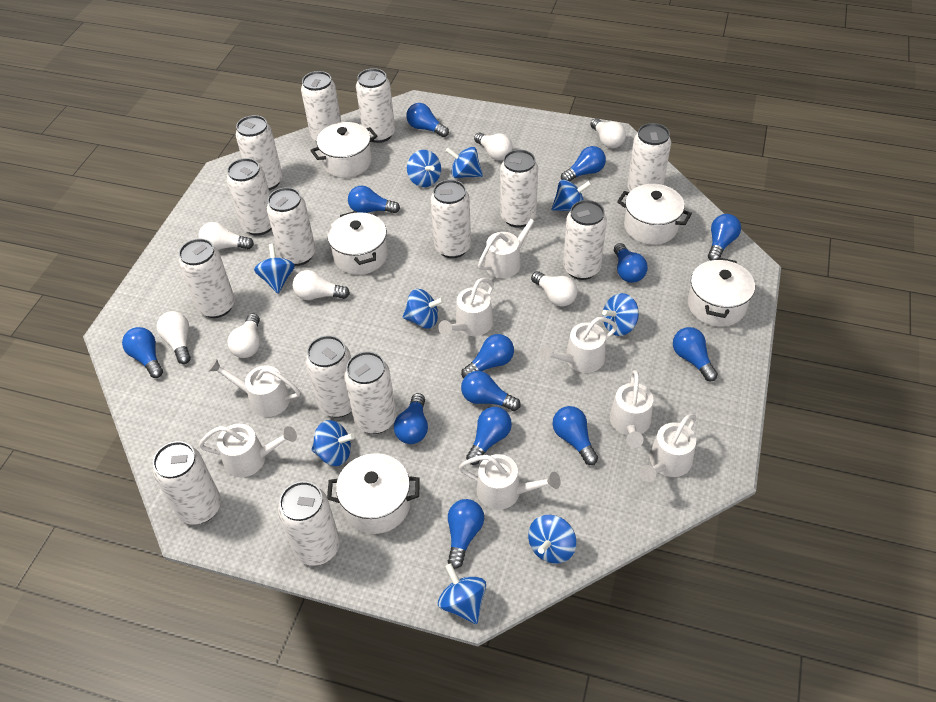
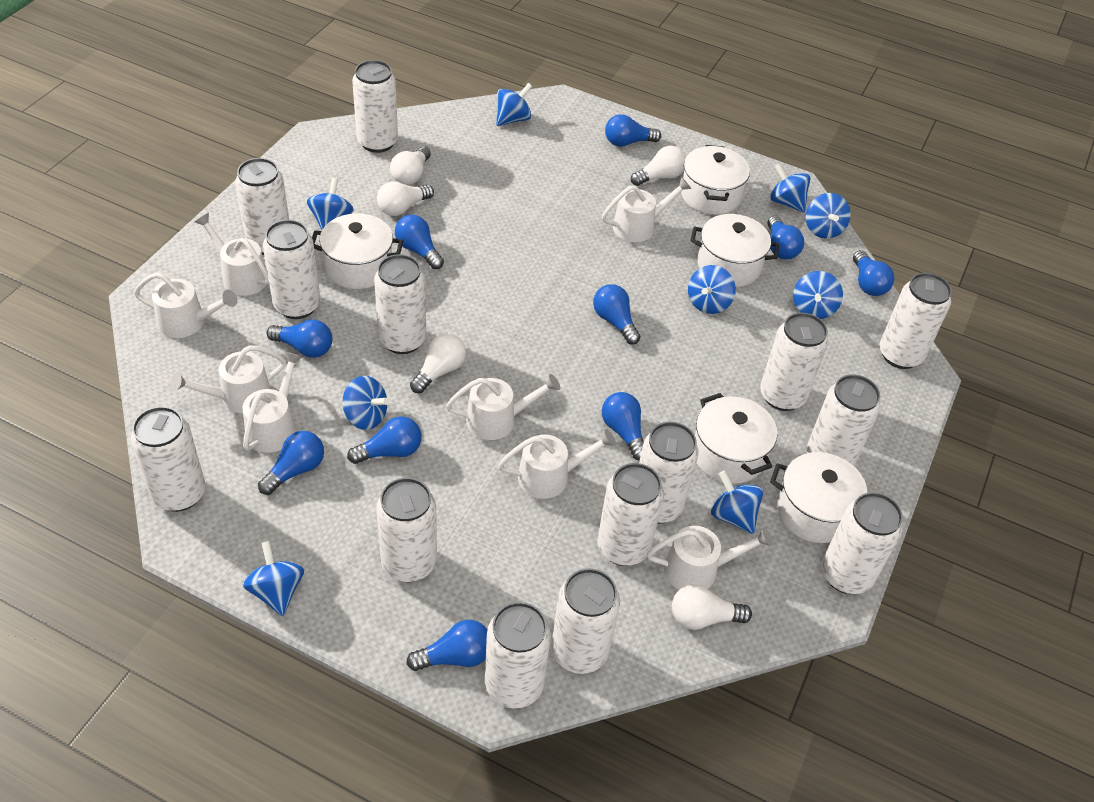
blue light bulb: [122,327,163,378] [348,186,400,213] [394,393,428,444] [406,103,449,137] [448,499,484,569] [461,334,514,378] [461,371,520,411] [466,407,512,465] [553,406,598,465] [561,146,606,181] [614,243,648,283] [673,327,718,381] [708,214,741,261] = 13 -> [258,431,324,495] [267,319,332,358] [347,416,422,464] [395,215,444,269] [406,620,488,671] [593,284,641,345] [602,392,644,461] [605,114,661,147] [767,216,804,260] [853,250,894,296] = 10
white light bulb: [156,311,191,364] [198,222,254,250] [227,313,260,358] [293,270,350,300] [474,132,513,161] [531,271,578,307] [590,118,626,148] = 7 -> [377,181,434,216] [390,146,431,185] [410,333,466,393] [631,146,686,186] [672,584,752,630] = 5

